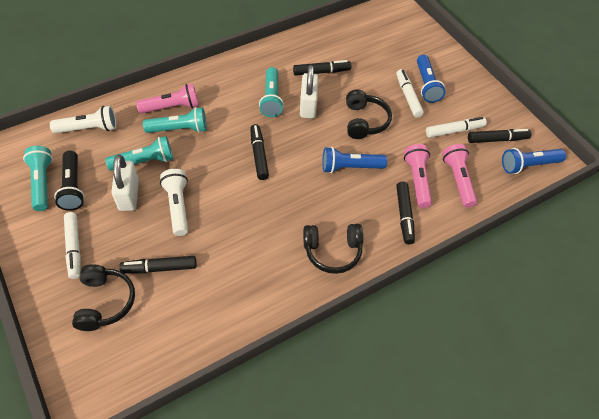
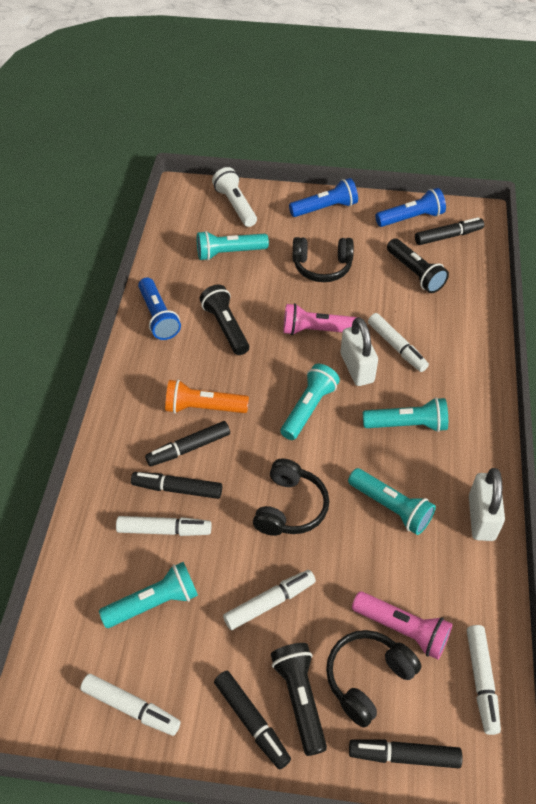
black flashlight: [54,151,85,211] = 1 -> [200,284,249,355] [271,643,327,756] [387,238,449,293] = 3
orange flashlight: none = 0 -> [165,379,249,413] = 1
pink flashlight: [136,83,199,114] [404,144,432,208] [442,144,477,208] = 3 -> [283,303,357,335] [352,591,453,660] = 2
turquoise flashlight: [23,146,53,211] [105,136,173,171] [143,107,207,133] [259,67,284,117] = 4 -> [99,562,198,628] [197,231,269,261] [280,364,340,440] [348,468,436,535] [363,397,448,432] = 5
white flashlight: [50,106,117,134] [160,169,188,236] = 2 -> [212,167,257,227] = 1
white marker: [64,212,81,279] [396,69,424,118] [426,117,487,138] = 3 -> [80,674,181,736] [116,516,211,536] [223,570,316,630] [368,313,429,372] [467,625,501,735] = 5

